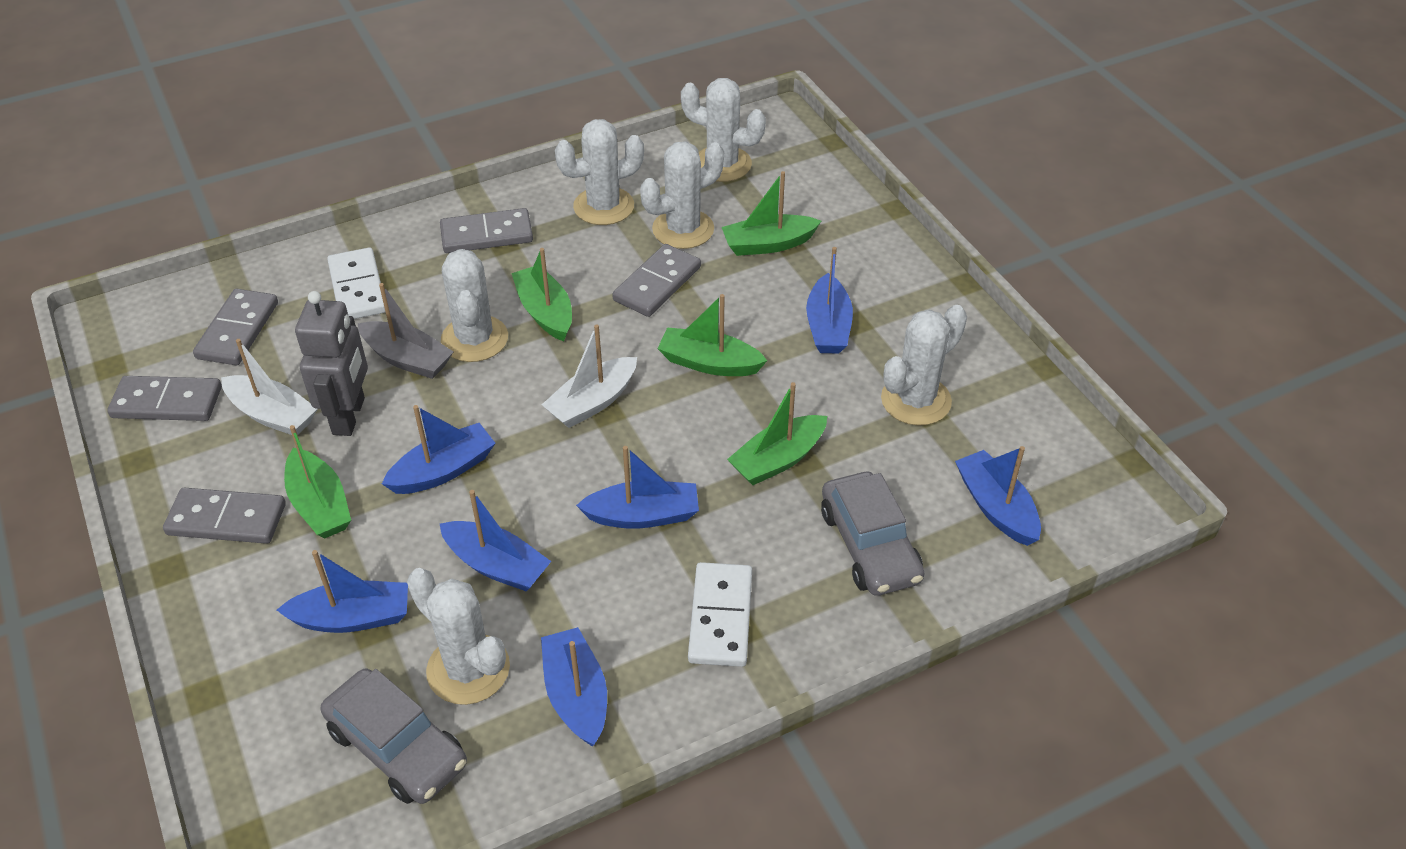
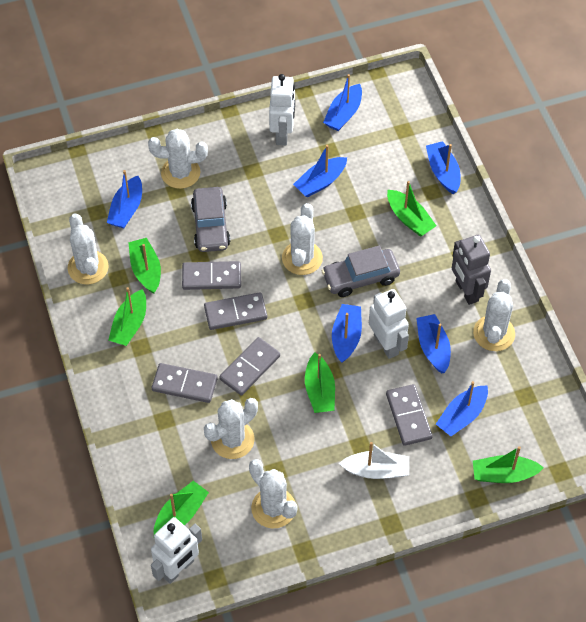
green boat: [284,425,351,538] [511,248,572,341] [657,294,767,376] [721,171,821,256] [727,382,827,485] = 5 -> [108,287,146,346] [128,238,161,294] [154,481,209,535] [305,352,335,413] [387,181,436,237] [473,446,544,483] = 6
grey boat: [357,283,454,379] = 1 -> none = 0
white boat: [221,339,317,435] [542,324,637,428] = 2 -> [339,442,409,479] = 1
white domino: [327,247,385,319] [688,562,752,667] = 2 -> none = 0
white robot: none = 0 -> [151,517,202,584] [269,74,295,145] [369,289,409,359] = 3

